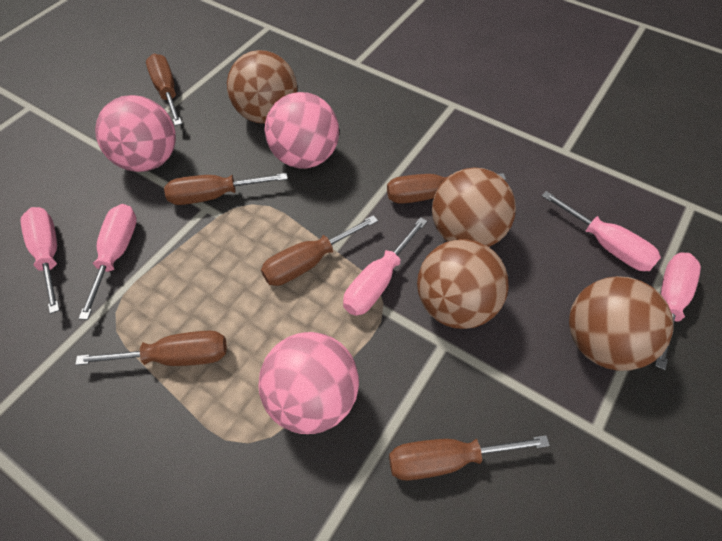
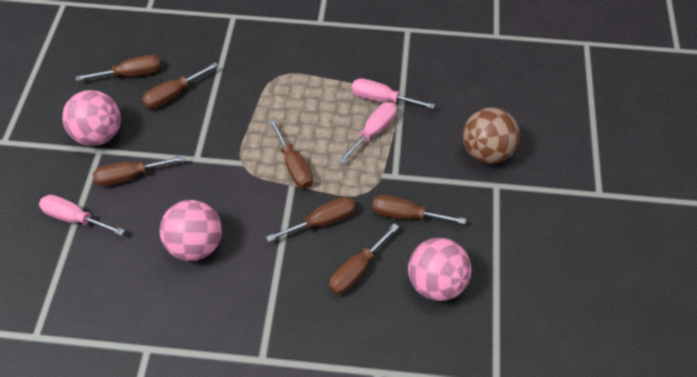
brown ball: [227,50,297,124] [417,239,509,329] [432,167,516,247] [569,276,673,371] = 4 -> [463,107,520,164] = 1
brown screwdriver: [75,331,227,366] [146,54,182,126] [164,173,288,205] [261,215,378,286] [387,173,506,204] [389,435,550,481] = 6 -> [76,55,161,81] [93,155,185,187] [142,62,218,109] [266,197,356,242] [269,119,313,189] [329,223,399,295] [372,195,466,224] = 7
pink screwdriver: [20,207,60,314] [78,204,137,320] [343,217,427,316] [542,191,661,271] [655,252,701,370] = 5 -> [39,195,125,236] [338,102,397,164] [352,78,435,109] = 3

